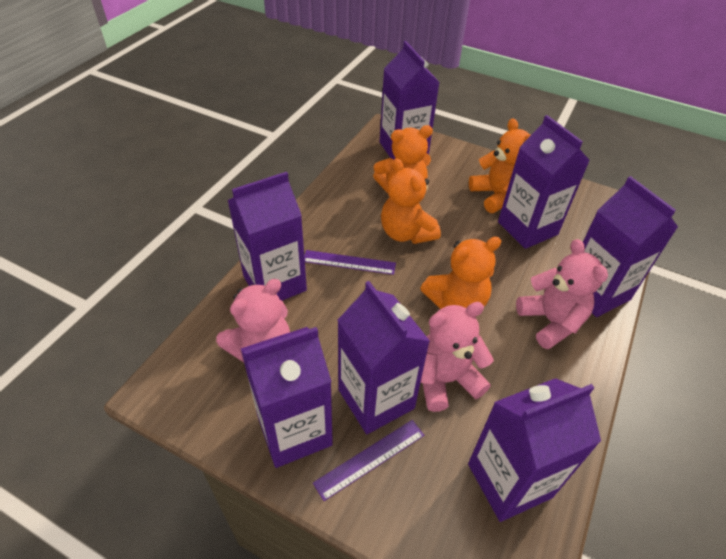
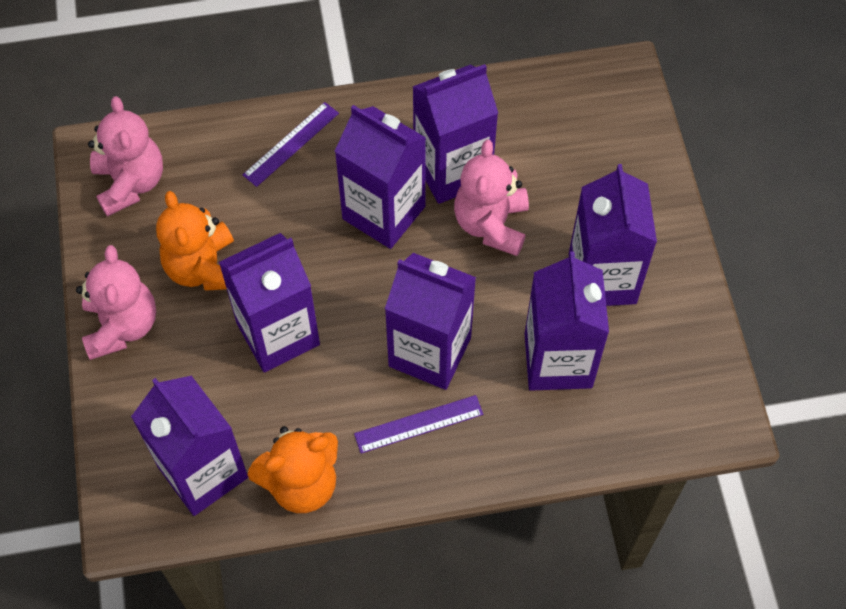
orange teddy bear: [373,125,433,193] [381,158,441,244] [420,236,501,309] [469,118,531,213] = 4 -> [156,191,234,291] [248,426,338,513] = 2

